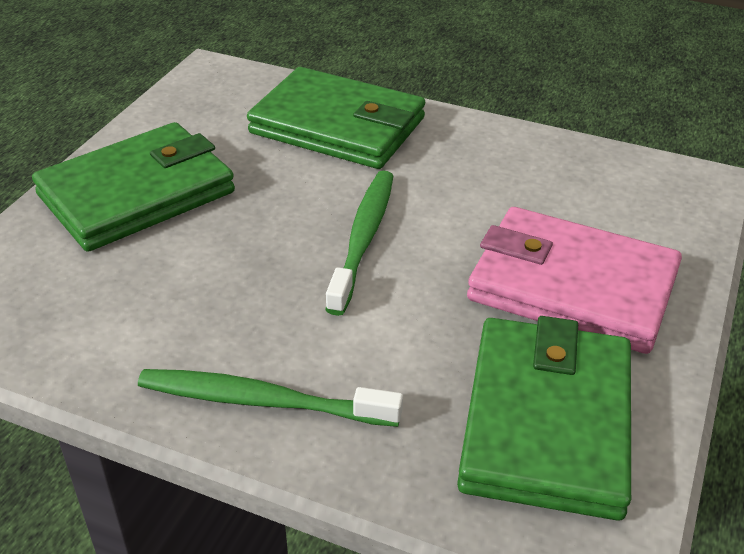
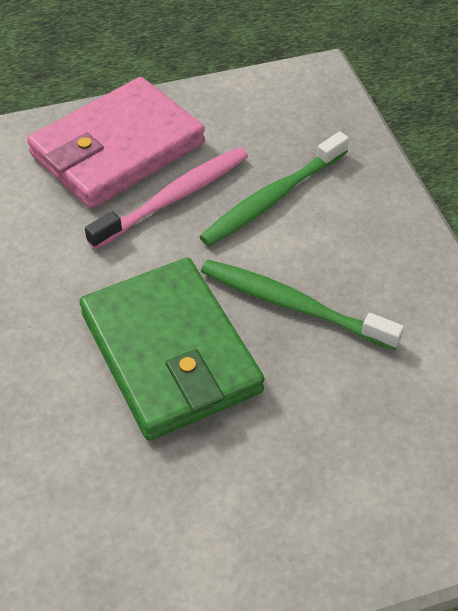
green wallet: [32,122,235,252] [247,67,425,169] [457,316,631,521] = 3 -> [79,258,265,441] = 1
pink toothbrush: none = 0 -> [85,147,248,250] = 1

